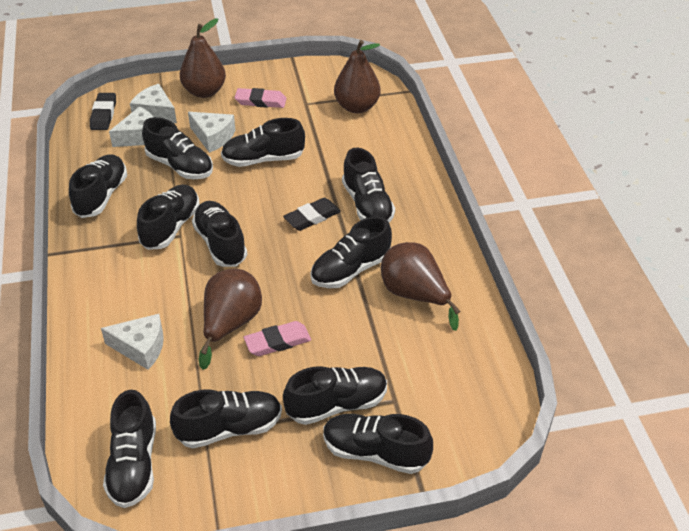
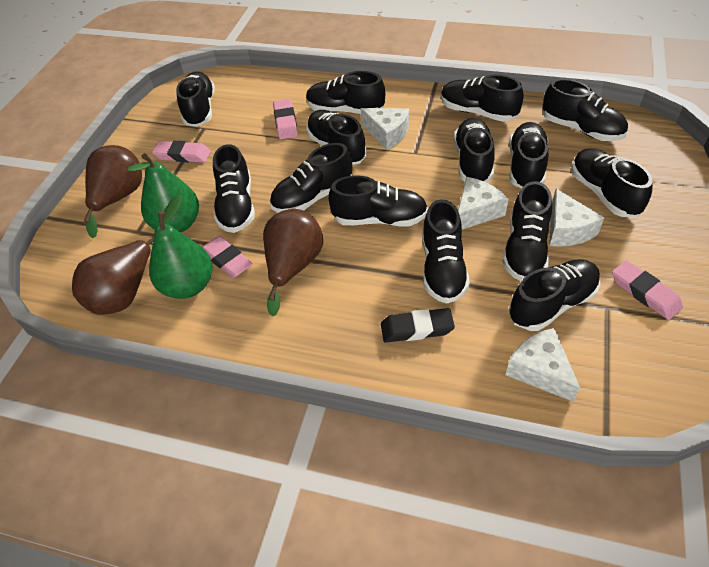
black eraser: [90,93,116,130] [283,198,341,231] = 2 -> [381,308,455,343] = 1
black shoe: [69,154,127,218] [103,390,156,508] [137,184,200,250] [142,117,213,179] [170,390,282,449] [192,201,247,267] [221,118,305,167] [283,366,387,425] [310,216,392,288] [323,414,433,474] [342,148,395,222] = 11 -> [176,72,215,127] [213,144,255,233] [270,143,352,213] [306,71,385,114] [306,110,367,165] [328,175,428,227] [422,199,470,304] [441,74,524,122] [454,118,495,182] [502,181,552,281] [509,122,548,188] [509,259,600,331] [543,79,628,141] [571,148,653,217] = 14
brown pear: [180,19,226,98] [199,269,262,370] [334,40,381,113] [381,242,461,331] = 4 -> [72,237,154,315] [84,145,142,238] [263,209,323,316] = 3
green pear: none = 0 -> [127,153,199,232] [149,195,213,299] = 2
pink eraser: [235,88,287,108] [244,321,311,356] = 2 -> [152,141,211,163] [202,236,253,278] [273,99,298,139] [612,260,683,320] = 4

